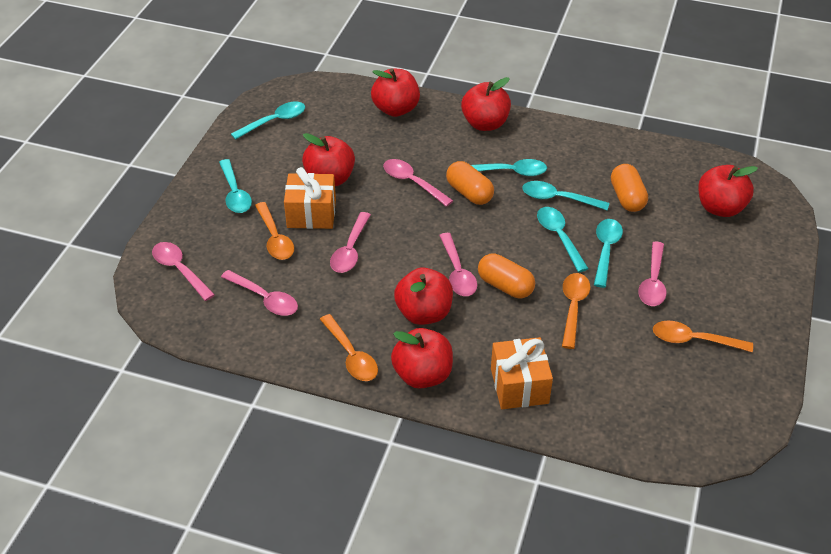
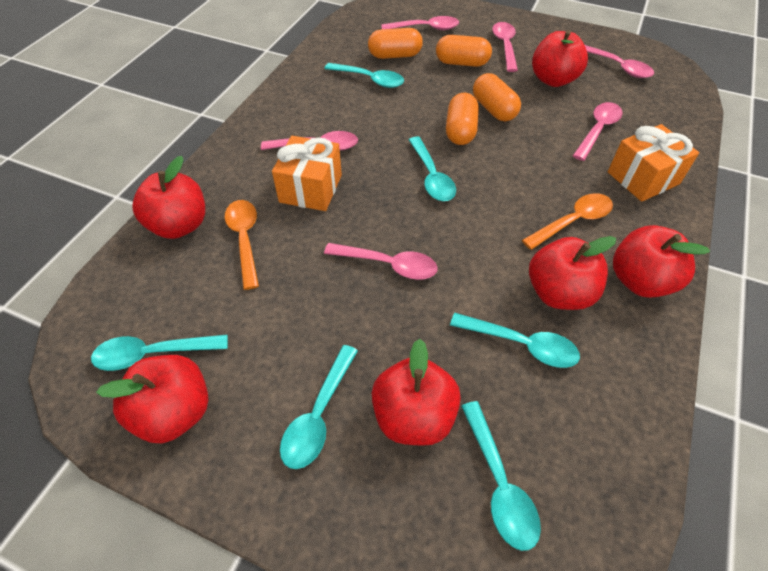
orange capsule: [446,161,494,205] [478,253,535,298] [611,164,648,212] = 3 -> [368,28,423,59] [436,35,492,67] [446,93,479,145] [473,73,521,121] = 4
orange spoon: [255,202,294,260] [320,314,378,381] [562,273,590,349] [653,321,753,352] = 4 -> [225,200,259,290] [522,193,613,250] = 2

